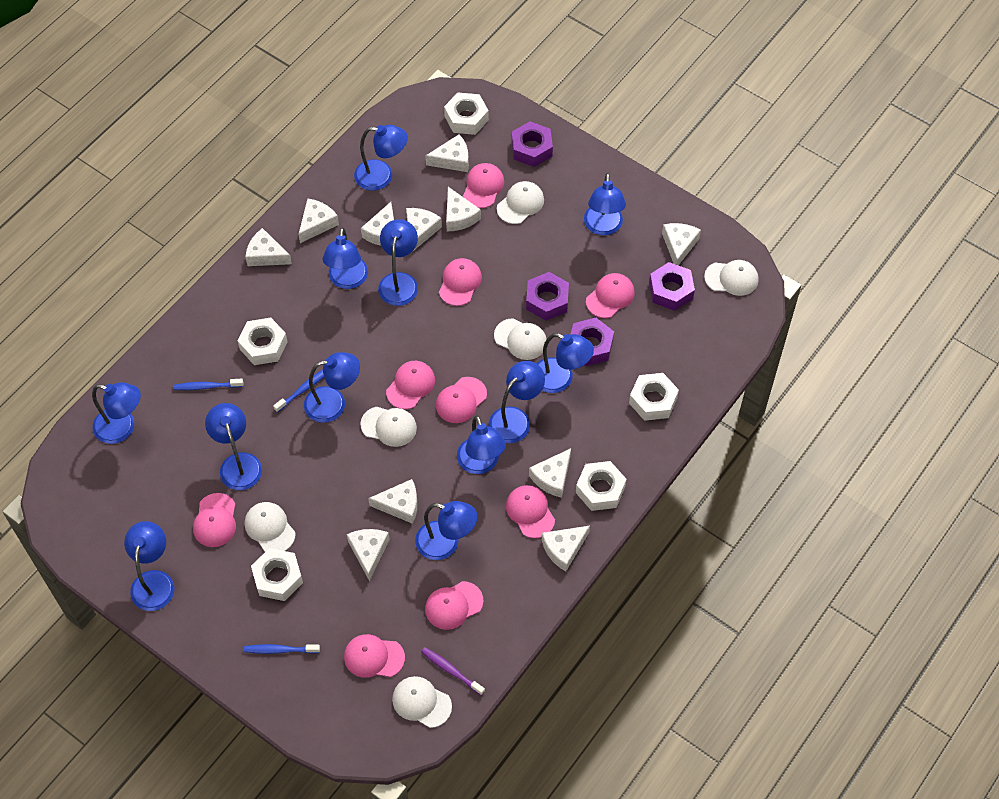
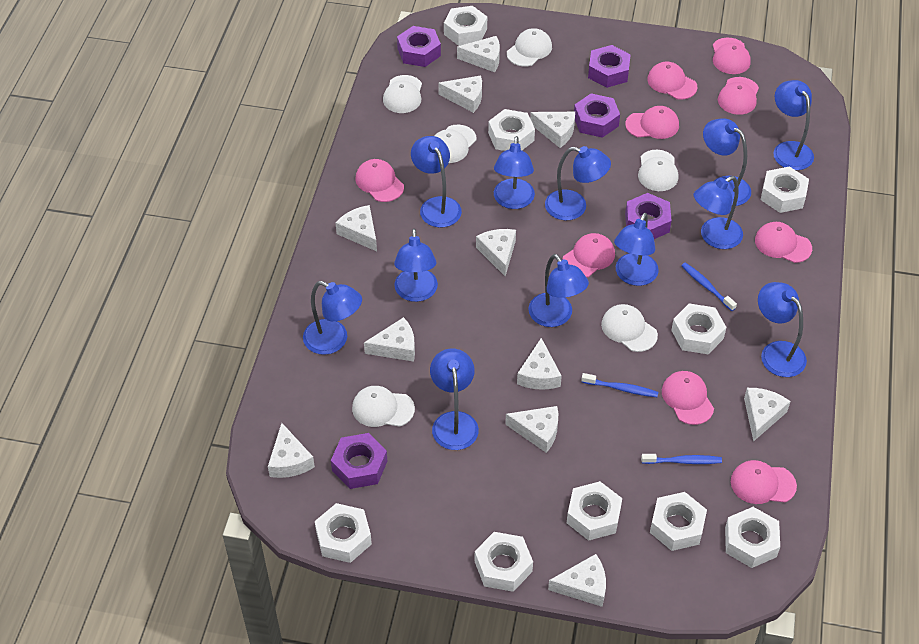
purple nut: [512,121,553,167] [526,272,569,321] [570,318,614,367] [649,262,695,311] = 4 -> [331,433,387,489] [397,26,441,67] [574,93,620,138] [588,45,631,88] [625,193,672,239] = 5
purple toothbrush: [421,647,485,695] = 1 -> none = 0
white nut: [238,318,288,365] [251,548,303,601] [444,92,489,135] [576,461,626,511] [629,373,679,421] = 5 -> [315,503,372,563] [444,6,487,46] [475,532,533,592] [488,109,535,151] [567,481,622,541] [650,492,707,551] [671,303,726,354] [725,507,780,568] [761,166,809,213] = 9

